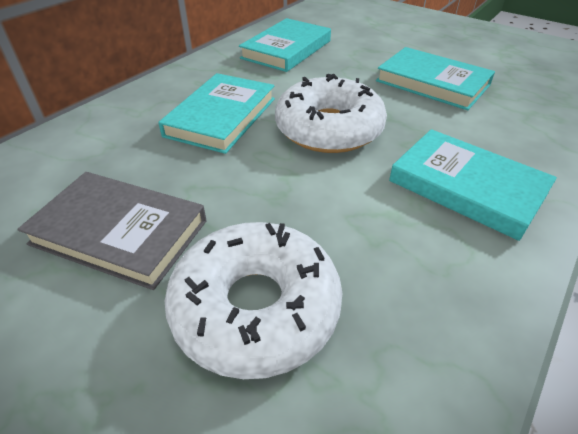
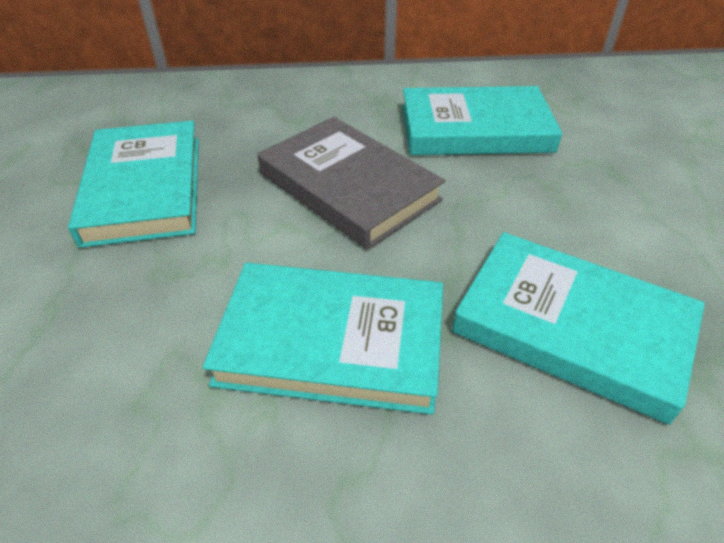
white donut: [165,222,342,379] [275,74,387,153] = 2 -> none = 0

